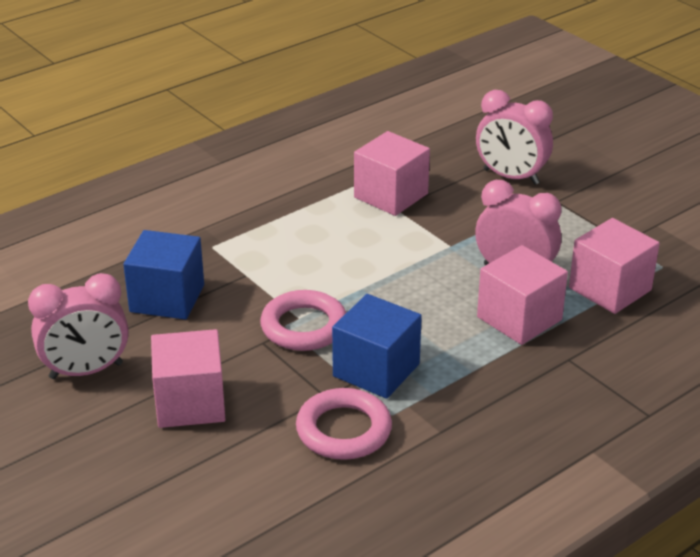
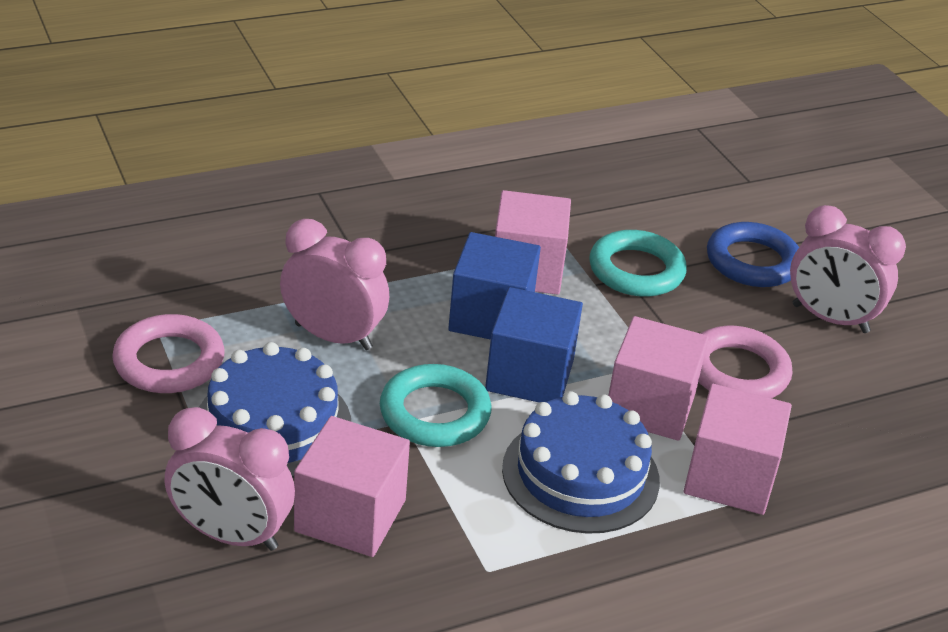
blue cake: none = 0 -> [199,342,351,478] [502,391,660,534] = 2
blue ring: none = 0 -> [707,222,799,287] = 1
turquoise ring: none = 0 -> [380,364,491,447] [589,230,687,297] = 2

